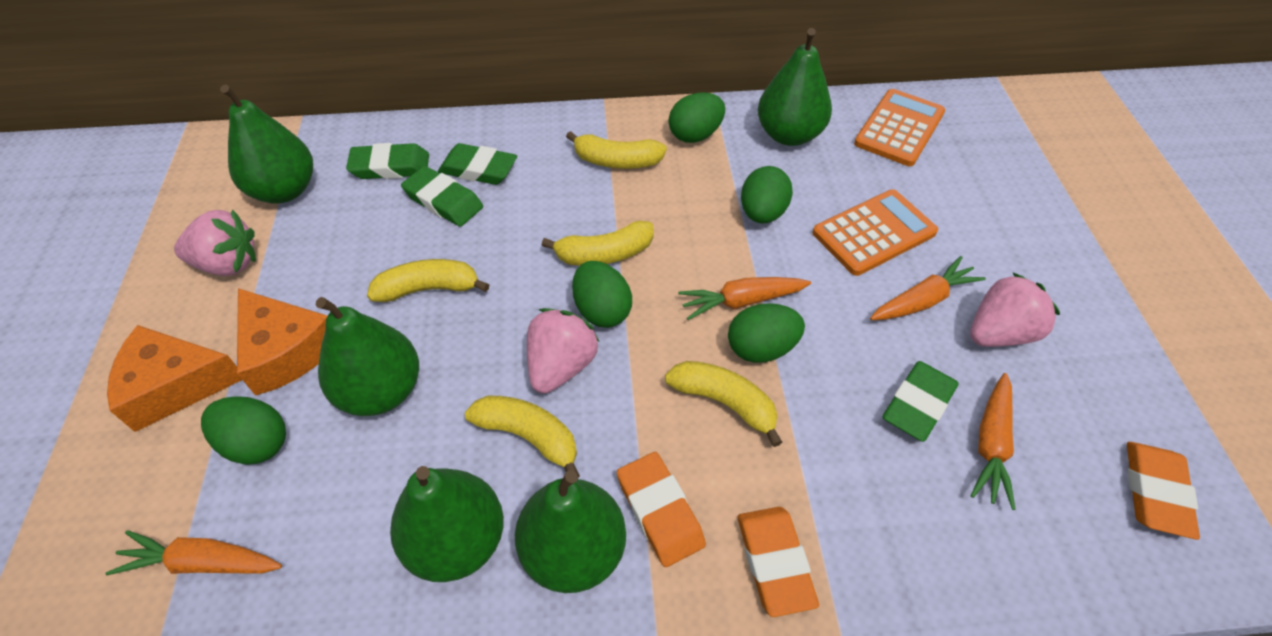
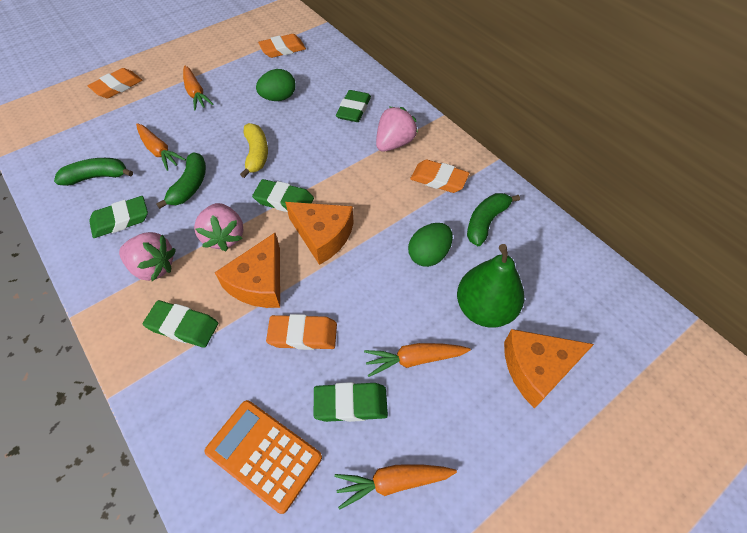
green banana: none = 0 -> [54,158,133,186] [156,152,206,209] [467,193,520,246] = 3
green egg: [201,396,286,465] [572,261,632,328] [669,92,725,143] [728,303,805,363] [741,166,793,224] = 5 -> [256,69,296,101] [408,223,453,267] = 2
green eraser: [346,143,429,179] [401,166,483,227] [438,143,517,185] [883,361,958,442] = 4 -> [89,196,148,238] [143,300,218,348] [252,179,314,212] [314,382,388,422] [336,90,371,122] = 5
green pear: [220,85,313,204] [316,297,419,416] [390,466,504,582] [515,470,626,593] [758,28,832,146] = 5 -> [457,244,524,328] = 1
orange calculator: [812,189,938,276] [854,89,945,166] = 2 -> [204,400,322,514] = 1
orange cheese: [107,325,242,432] [237,288,327,396] = 2 -> [215,233,280,308] [285,202,354,265] [504,329,594,409] = 3
orange eraser: [617,452,706,567] [738,507,819,617] [1127,442,1200,540] = 3 -> [88,68,143,98] [258,34,306,58] [266,314,337,350] [410,159,469,193] = 4
yellow banana: [367,259,490,302] [465,396,580,478] [542,221,654,266] [566,131,667,169] [665,361,782,447] = 5 -> [240,123,268,178] = 1

